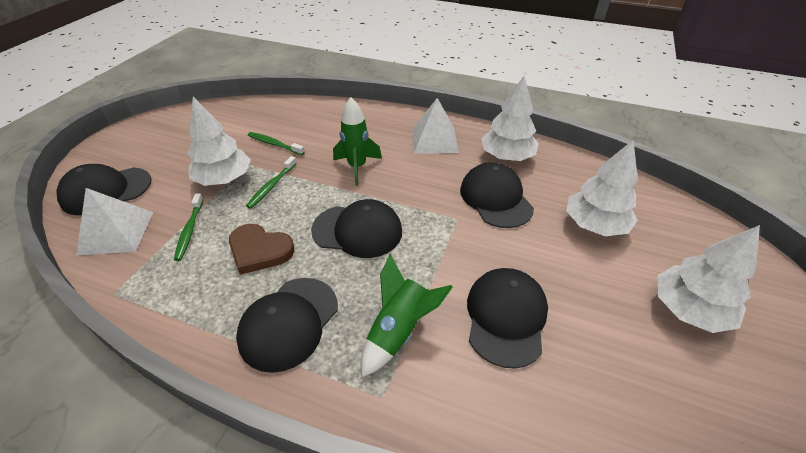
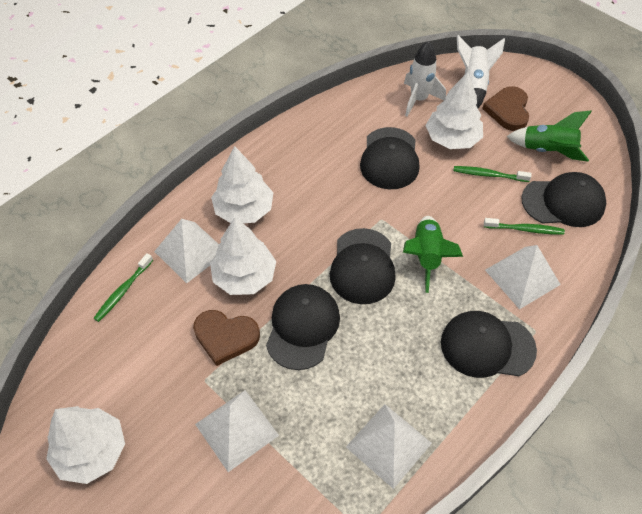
brown heart: [229,224,294,275] = 1 -> [193,310,260,366] [482,86,529,131] = 2
white pyramid: [76,188,153,255] [412,98,459,154] = 2 -> [154,219,219,283] [195,390,279,472] [346,404,432,489] [485,245,561,309] = 4
white rocket: none = 0 -> [404,41,446,117] [457,35,505,108] = 2

